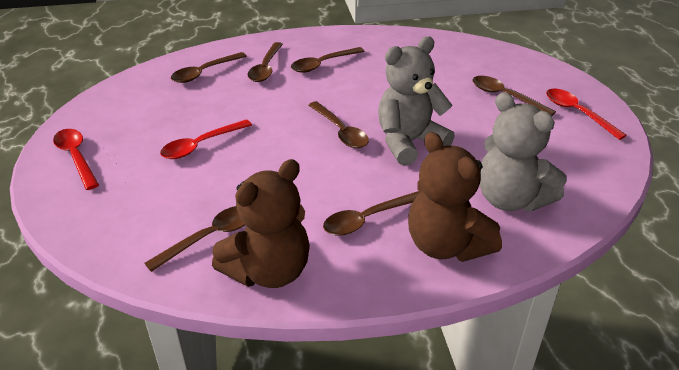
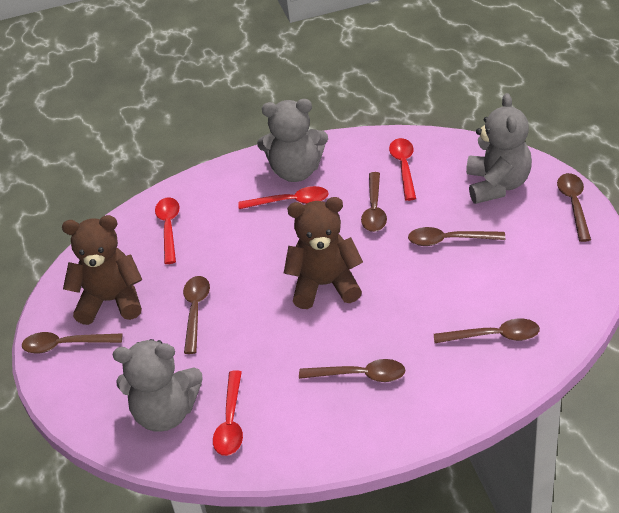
grey teddy bear: [378,36,455,166] [480,92,567,212] = 2 -> [113,339,203,432] [257,99,328,182] [466,93,532,204] = 3
red spoon: [53,129,99,190] [160,119,252,159] [546,89,627,140] = 3 -> [155,198,180,264] [213,370,243,456] [238,186,329,209] [389,138,416,201] = 4

